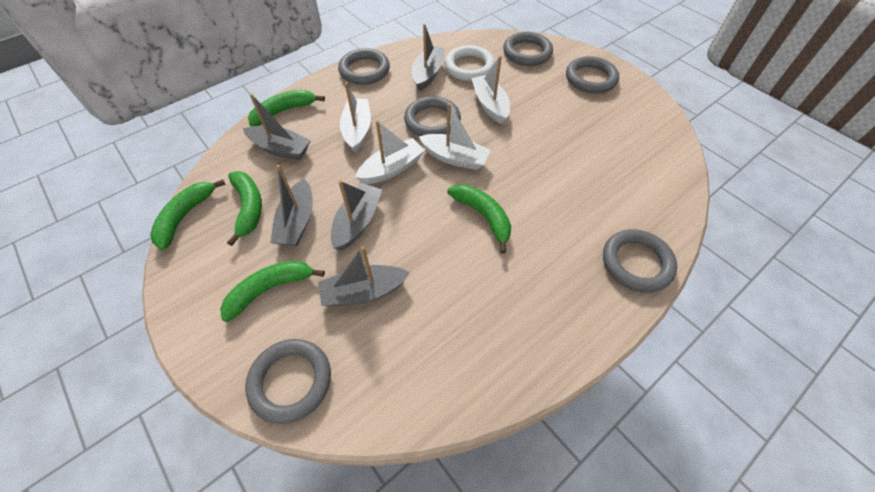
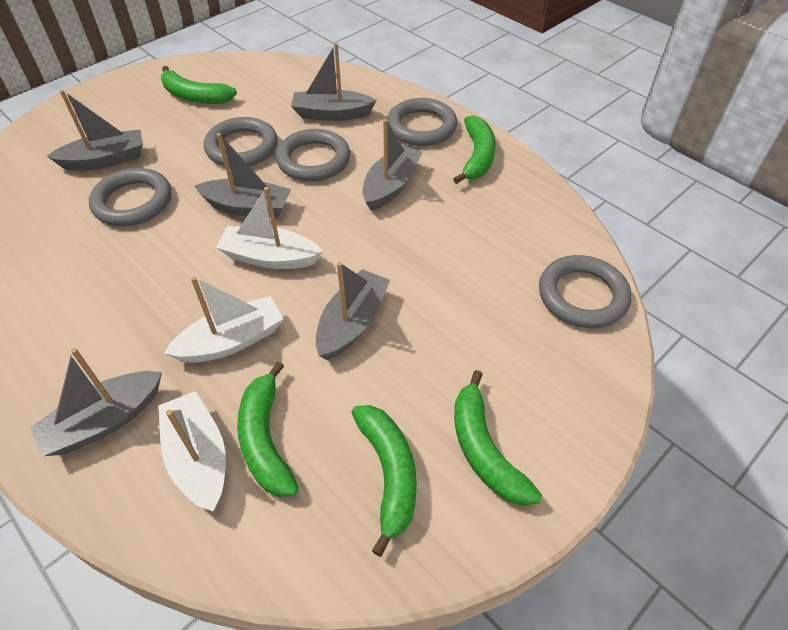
grey boat: [243,94,311,160] [270,165,313,246] [318,246,410,307] [331,180,382,251] [412,24,445,91] = 5 -> [30,348,162,456] [47,90,143,171] [194,133,291,218] [291,43,377,121] [316,262,390,360] [363,119,422,211] = 6
grey ring: [245,339,331,424] [338,48,390,85] [404,96,461,136] [503,32,553,66] [566,56,619,94] [603,229,677,293] = 6 -> [89,168,171,226] [204,117,278,167] [275,129,350,181] [387,98,457,146] [539,255,631,328] = 5
white boat: [340,82,371,153] [355,120,425,184] [419,103,491,170] [471,56,510,124] = 4 -> [158,391,226,511] [164,276,283,363] [216,187,323,269] = 3
white ring: [444,45,495,81] = 1 -> none = 0

